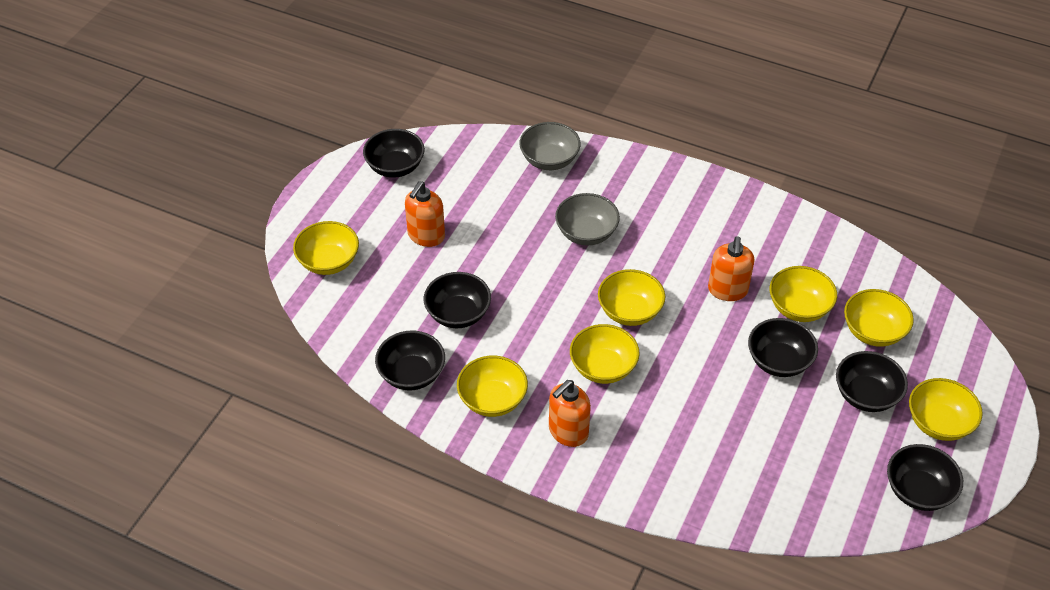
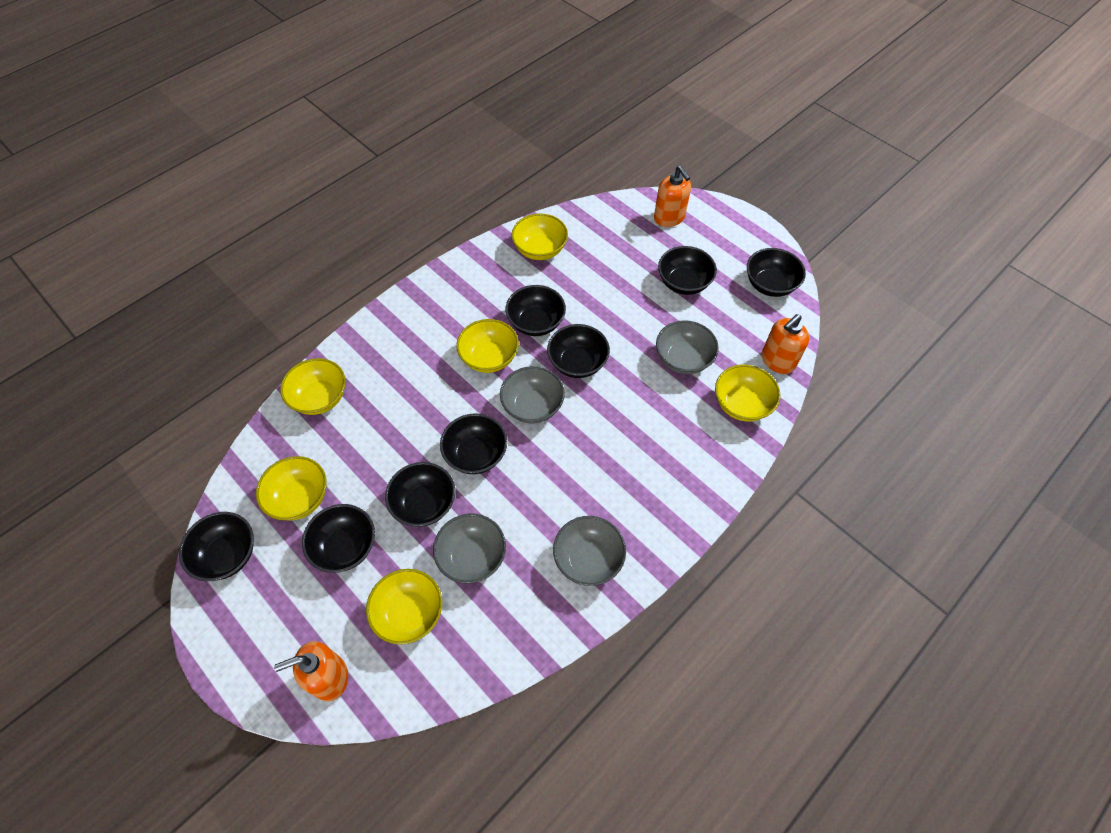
black bowl: [363,129,425,178] [375,331,445,390] [424,272,491,328] [748,318,818,377] [836,351,908,412] [887,444,963,511] = 6 -> [179,512,254,581] [302,504,375,573] [385,462,455,527] [440,413,507,474] [506,285,566,336] [547,324,610,378] [658,246,717,295] [747,248,806,297] = 8
grey bowl: [519,122,581,170] [555,193,620,246] = 2 -> [433,514,506,583] [500,366,565,424] [553,516,626,586] [656,320,719,374] = 4
yellow bowl: [293,221,359,275] [457,356,528,417] [570,324,640,384] [598,269,665,326] [770,266,837,322] [844,289,914,347] [909,378,983,441] = 7 -> [256,456,327,521] [280,358,346,415] [366,569,442,645] [456,319,519,373] [511,214,568,260] [715,365,780,422] = 6

